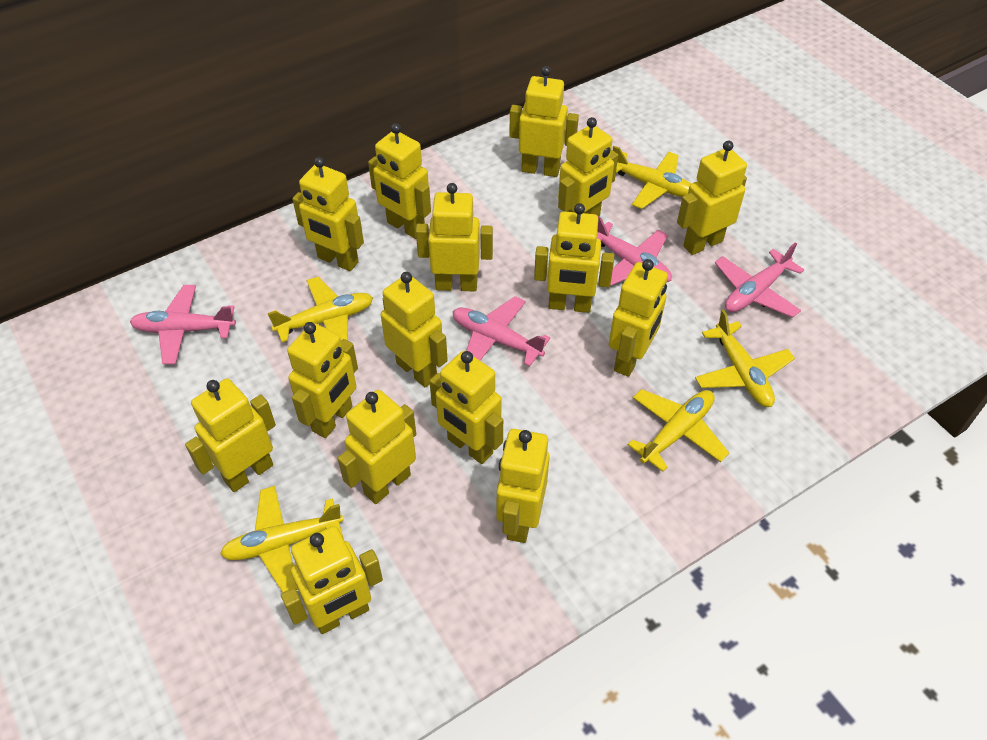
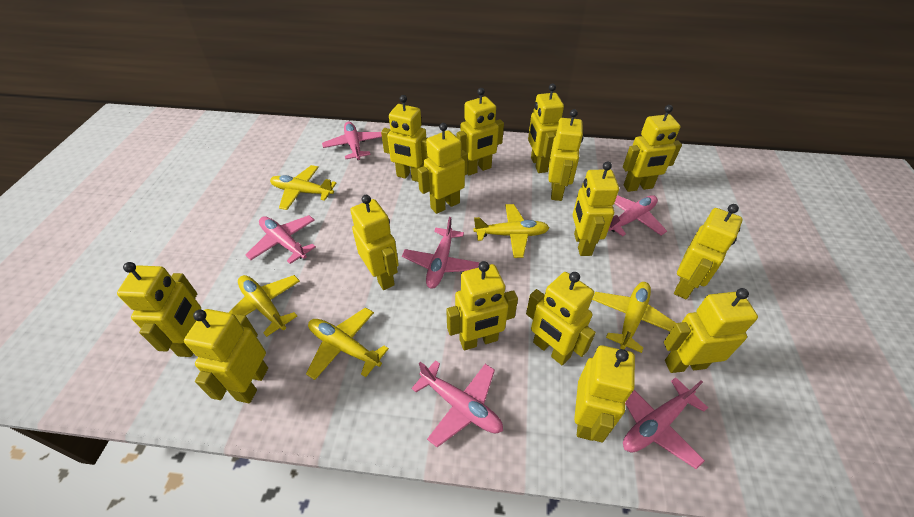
pink plane: [130,285,236,364] [453,296,550,367] [597,215,672,286] [715,242,804,317] = 4 -> [246,215,316,264] [322,122,382,160] [402,217,479,289] [411,360,503,447] [608,195,667,236] [623,377,708,469] = 6

